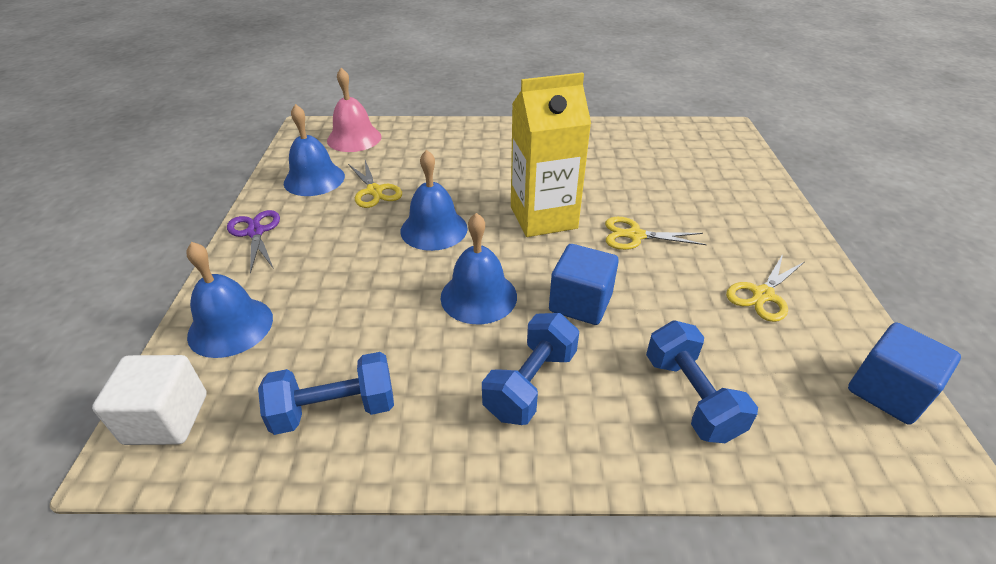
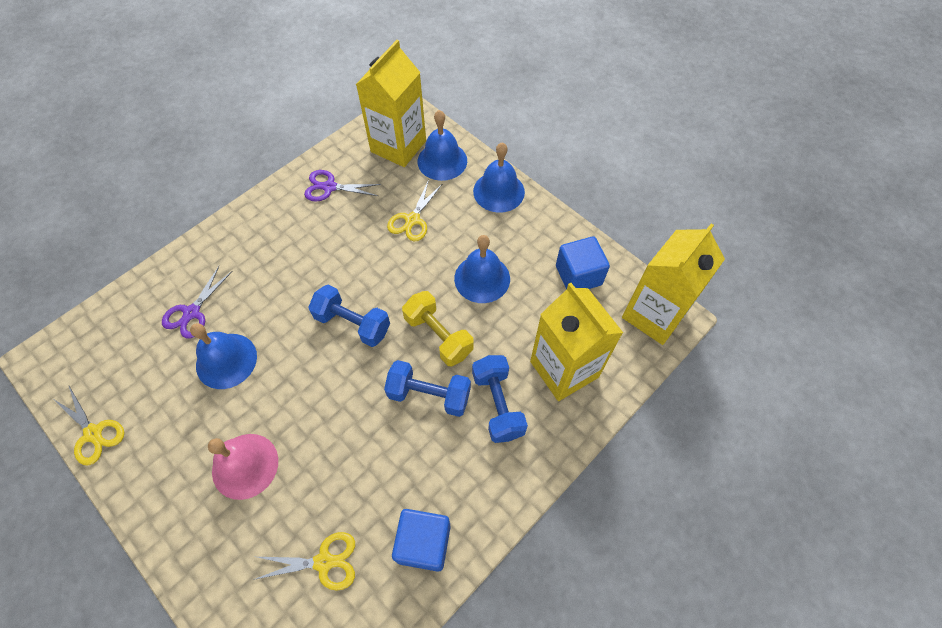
purple scissors: [227,210,280,274] = 1 -> [162,266,233,338] [304,170,381,201] = 2
white cube: [92,355,207,445] = 1 -> none = 0
yellow carton: [511,72,591,237] = 1 -> [356,40,426,167] [530,283,623,401] [622,224,725,345] = 3
yellow dumbbell: none = 0 -> [402,291,474,366] = 1

